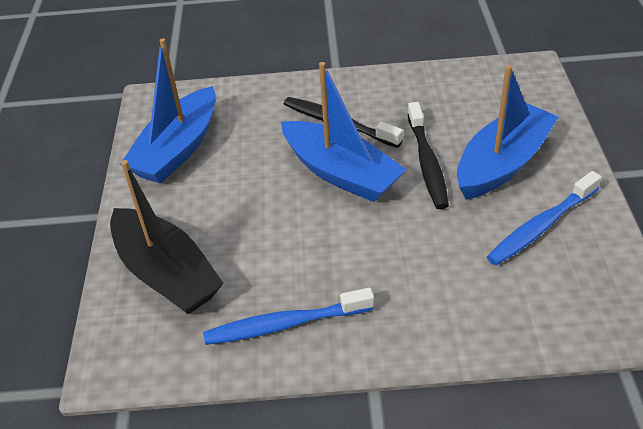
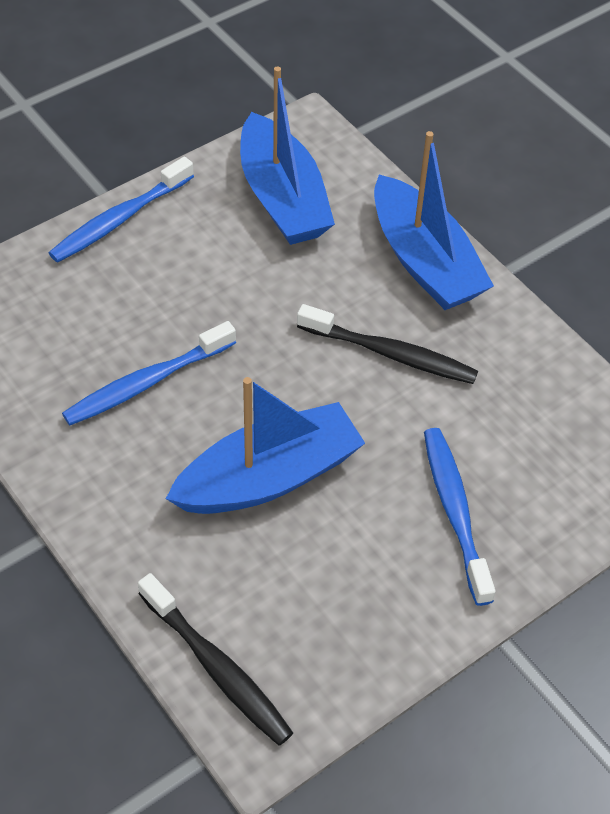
black boat: [110,160,224,315] = 1 -> none = 0
blue toothbrush: [203,288,374,345] [487,171,602,266] = 2 -> [49,156,194,263] [62,321,236,425] [424,428,496,606] = 3

